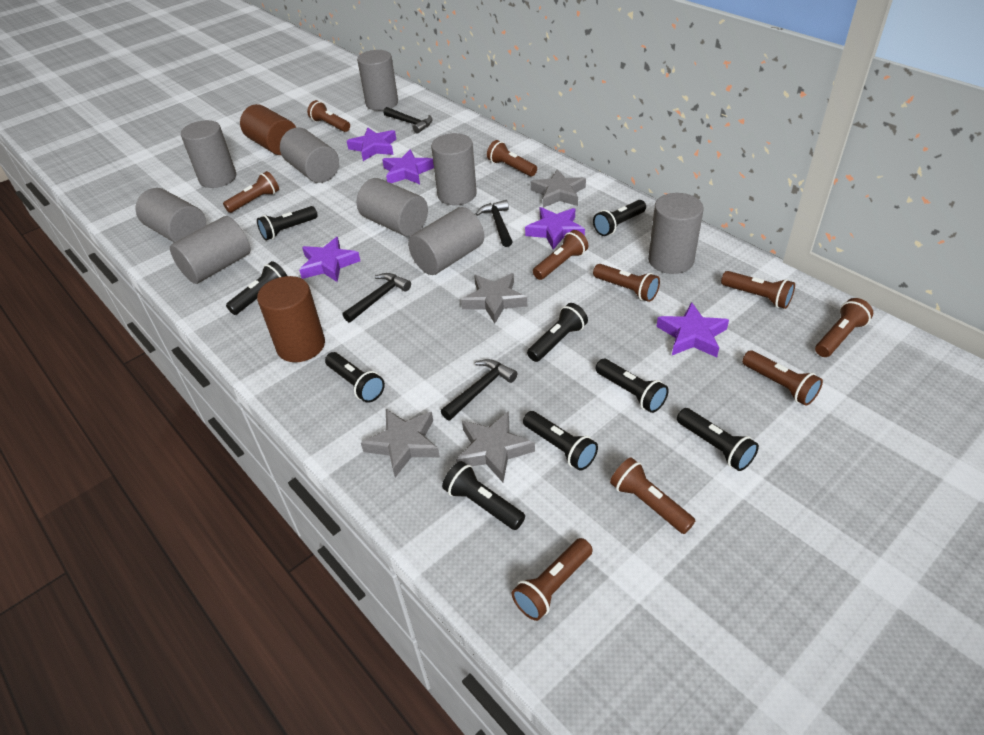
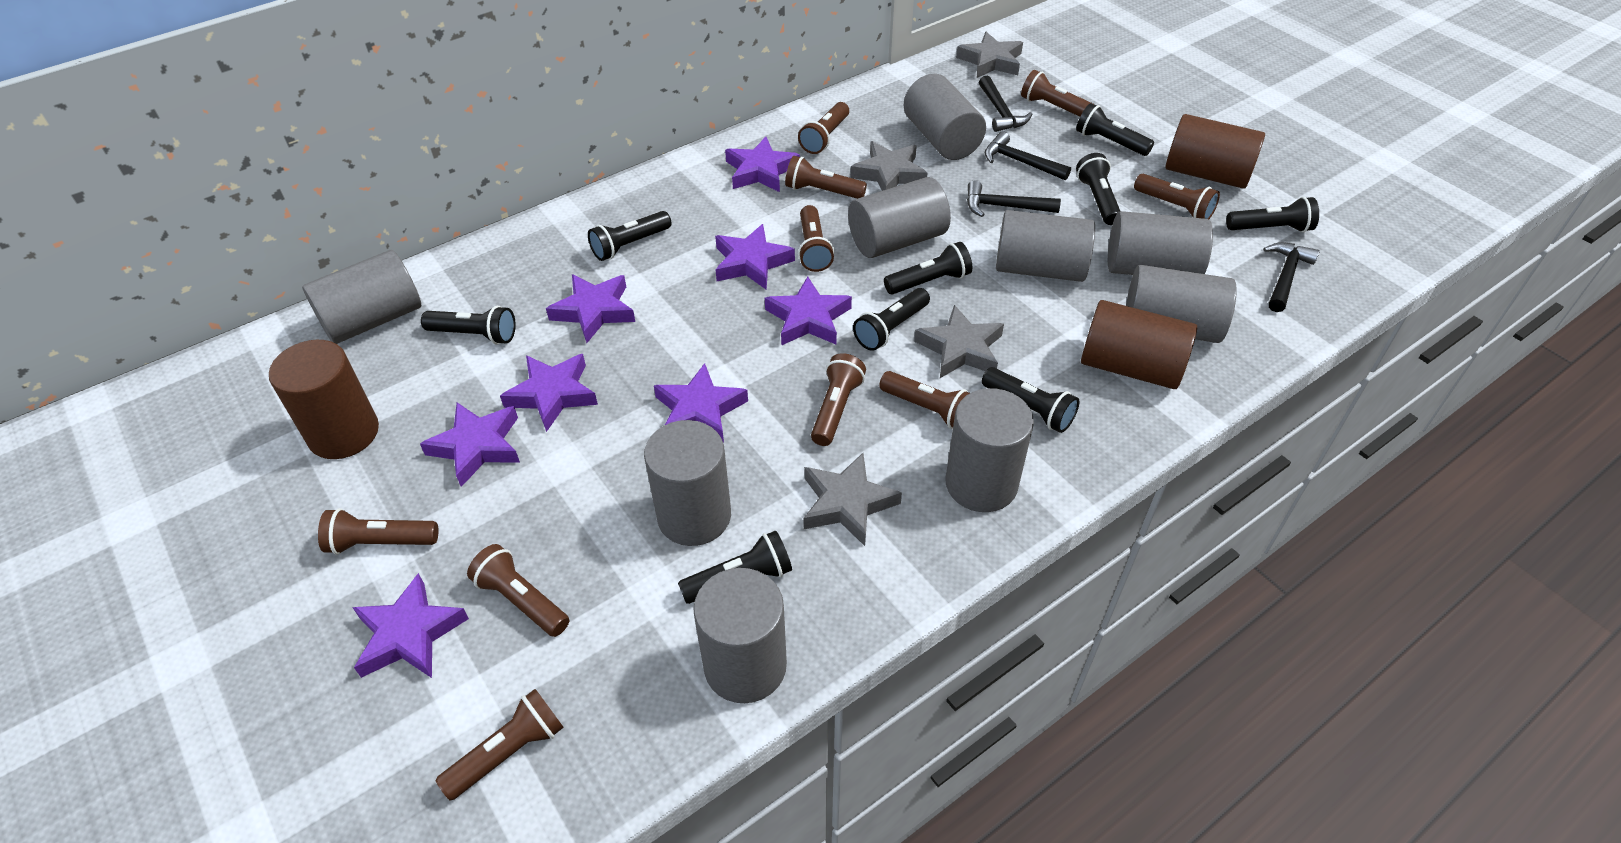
brown cylinder: [240,104,296,155] [257,276,325,362] = 2 -> [269,340,379,459] [1081,300,1197,389] [1165,114,1265,189] = 3
purple star: [299,237,360,282] [347,128,396,161] [382,149,434,184] [525,207,585,250] [656,302,729,357] = 5 -> [352,573,469,678] [420,402,520,487] [500,354,598,432] [546,274,635,343] [654,363,748,443] [715,224,795,290] [725,137,800,192] [765,276,852,346] = 8

